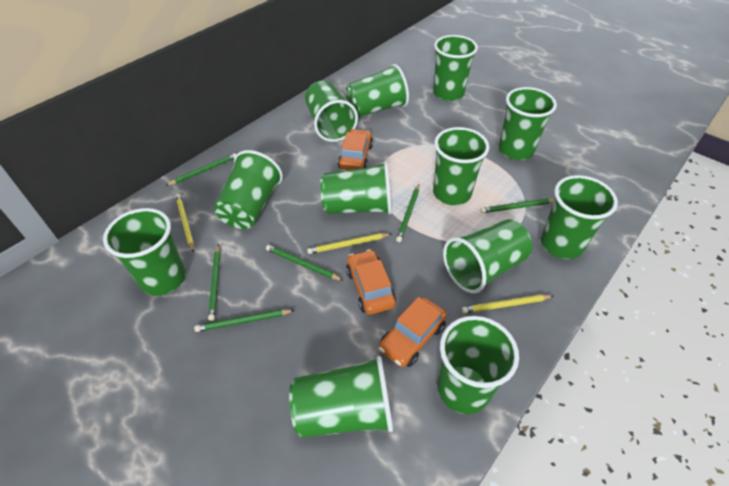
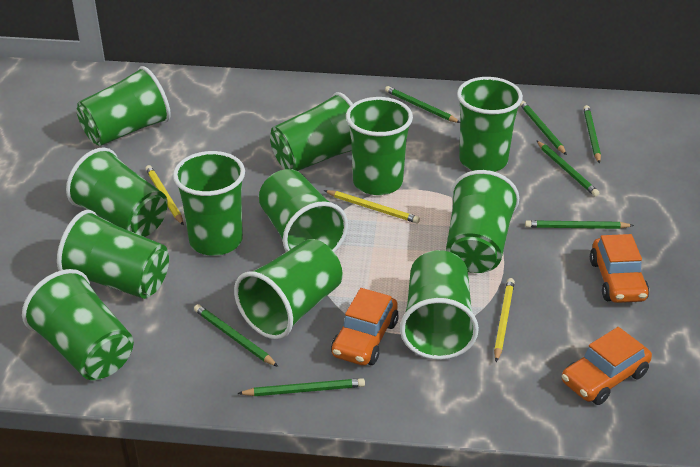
green pencil: [165,153,237,186] [194,309,295,332] [208,245,220,321] [266,245,344,281] [396,184,419,242] [480,198,554,213] = 6 -> [194,304,278,367] [237,378,365,396] [385,86,460,123] [520,101,567,155] [525,220,634,229] [536,140,599,197] [583,105,601,164] = 7

